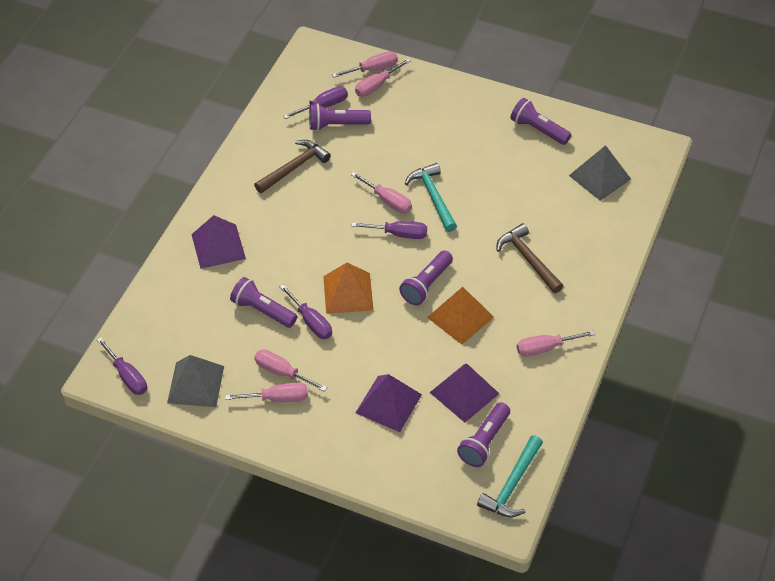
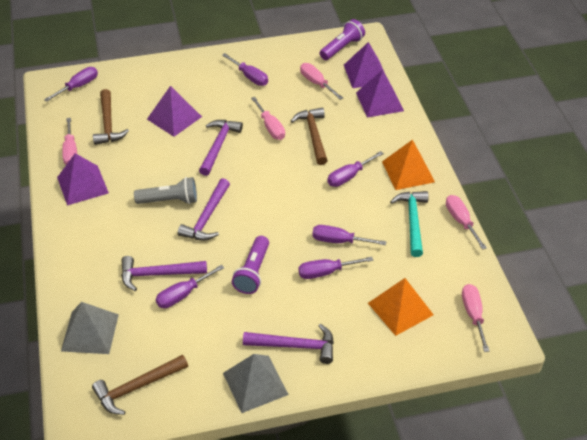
brown hammer: [254,140,331,193] [497,223,563,293] = 2 -> [92,355,188,415] [93,89,129,145] [291,107,328,165] = 3
grey flashlight: none = 0 -> [134,177,197,204] = 1
pink screwdriver: [225,383,308,402] [254,349,327,391] [332,51,398,78] [351,172,412,213] [355,58,411,97] [517,330,595,356] = 6 -> [62,118,77,165] [251,97,285,140] [300,63,343,100] [446,195,487,250] [462,284,490,352] = 5
purple flashlight: [230,277,297,328] [309,103,371,131] [399,250,453,305] [457,402,510,467] [510,98,571,145] = 5 -> [232,236,269,294] [320,19,365,60] = 2
purple hammer: none = 0 -> [121,256,207,291] [178,178,230,241] [199,120,243,176] [243,323,334,364] = 4
purple pyramid: [191,215,246,269] [355,374,422,432] [429,363,499,423] = 3 -> [57,153,109,205] [147,86,202,137] [344,42,385,88] [356,70,404,117] = 4
purple screwdriver: [97,337,147,395] [280,284,332,339] [283,86,348,119] [352,221,427,239] = 4 -> [44,67,98,102] [156,265,224,308] [222,53,268,86] [298,257,373,279] [312,225,386,245] [327,151,384,187] = 6
turquoise hammer: [405,163,457,232] [477,435,543,517] = 2 -> [390,191,428,257] = 1

